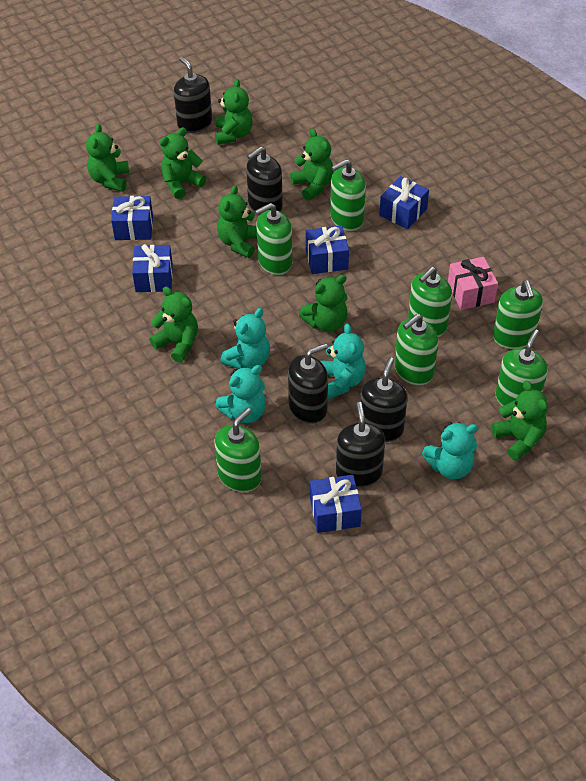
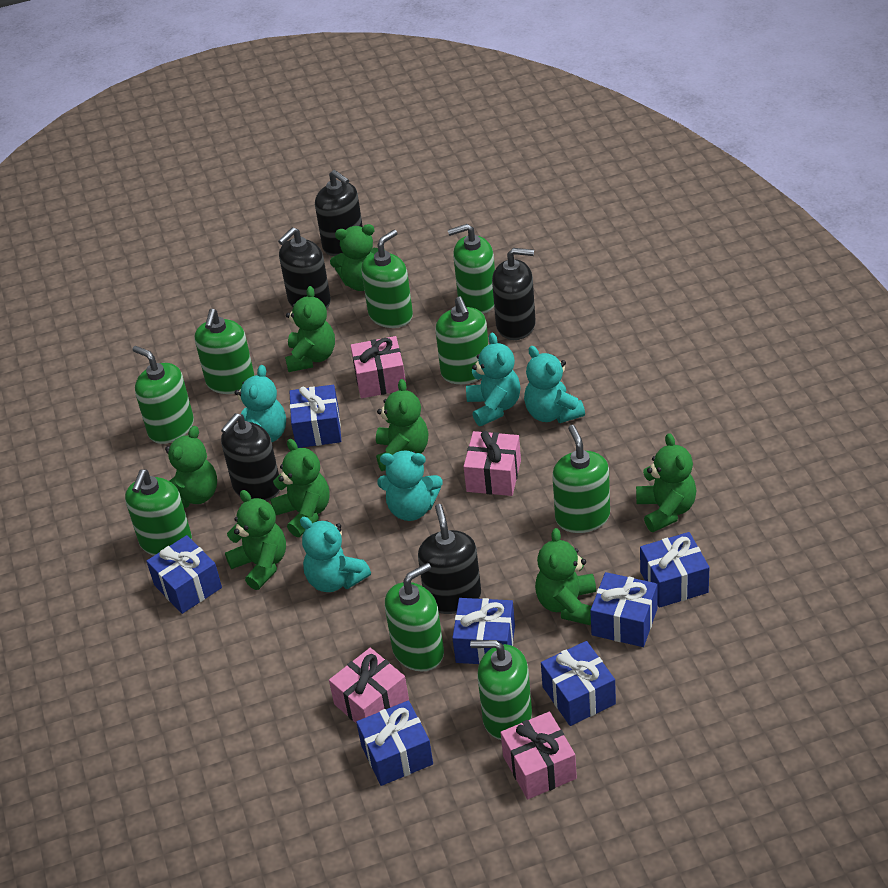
blue gift: [111,196,153,240] [132,244,173,292] [306,225,349,274] [310,475,362,533] [379,176,429,229] = 5 -> [146,535,222,614] [289,385,341,448] [356,700,433,786] [452,598,515,664] [541,641,616,726] [590,572,657,647] [640,532,709,608] = 7
green soap dispenser: [215,408,262,492] [255,203,292,275] [330,159,366,231] [394,314,438,385] [408,267,452,337] [493,281,543,349] [496,329,548,406] = 7 -> [125,469,192,556] [132,346,194,444] [195,309,255,394] [361,230,413,328] [385,563,444,671] [435,297,489,384] [448,224,495,314] [470,640,532,740] [552,425,610,533] = 9
pink gift: [448,257,498,310] = 1 -> [329,648,409,724] [350,336,407,398] [463,431,521,496] [500,712,577,799] = 4
turquoise teddy bear: [215,365,266,423] [220,308,270,369] [320,323,366,399] [422,422,478,479] = 4 -> [235,365,286,442] [300,517,371,592] [377,450,442,521] [466,333,521,426] [524,346,585,423] = 5

